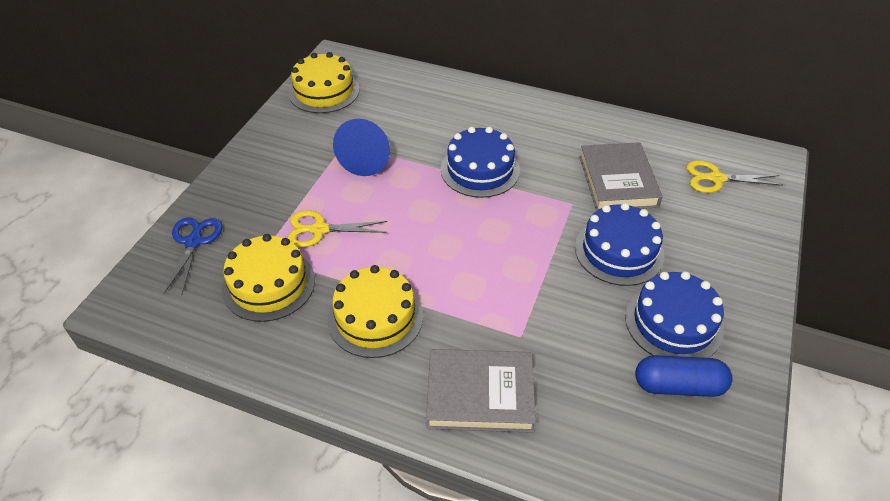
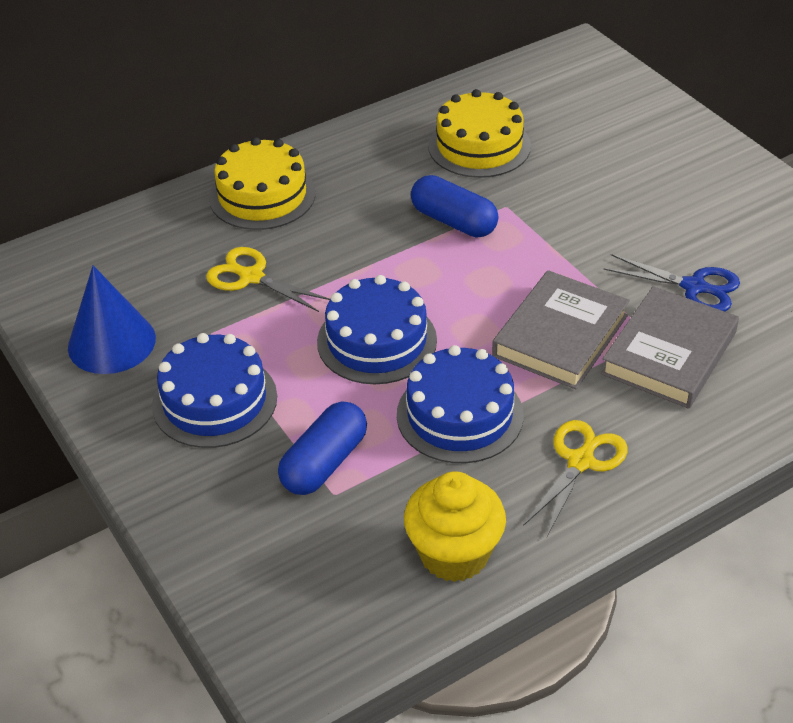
blue capsule: [635,355,733,397] = 1 -> [278,402,367,495] [411,175,498,238] = 2
yellow cake: [222,234,315,322] [288,52,360,113] [328,265,423,358] = 3 -> [209,137,316,230] [428,89,531,178] = 2
yellow cupcake: none = 0 -> [404,471,506,582] = 1

